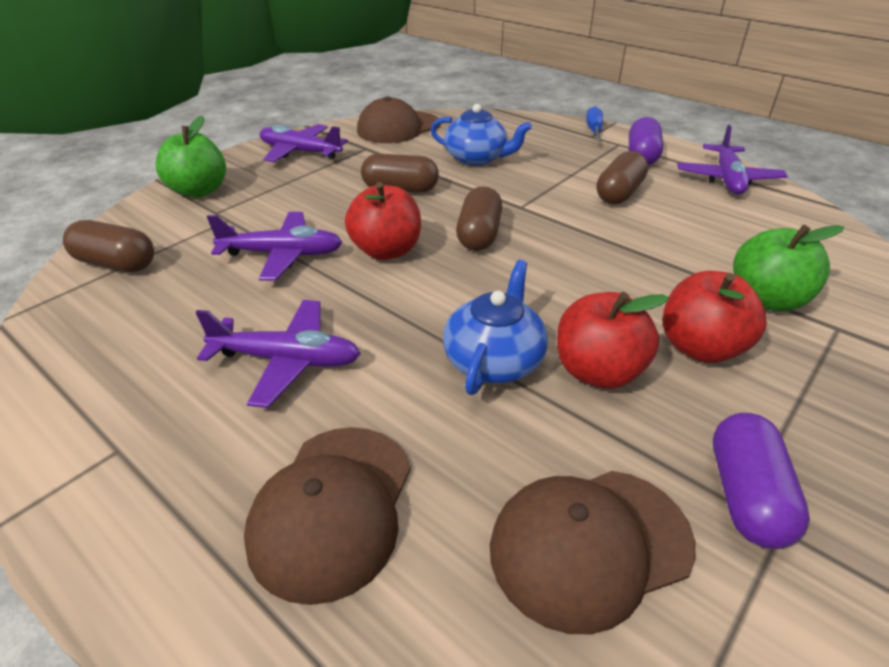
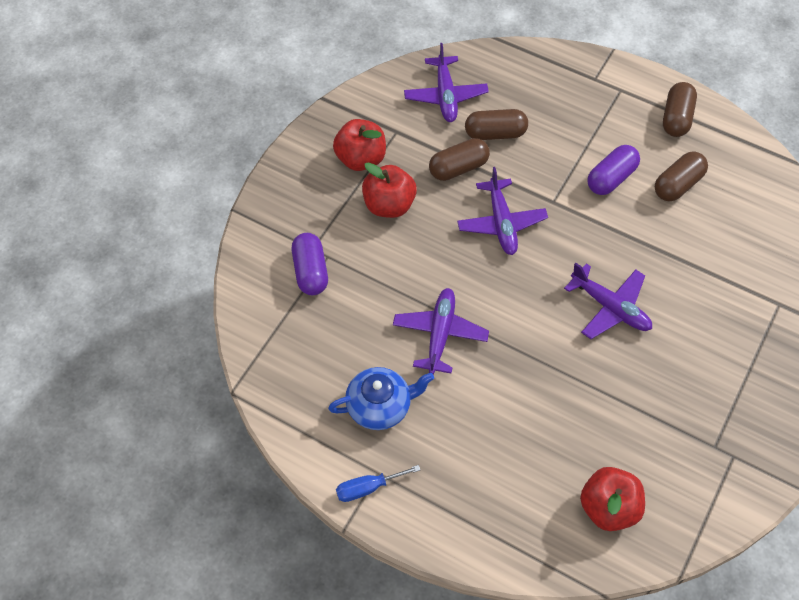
blue teapot: [430,104,532,166] [443,260,548,395] = 2 -> [328,367,434,430] = 1
brown cap: [244,427,411,605] [357,97,440,143] [490,471,695,634] = 3 -> none = 0
green apple: [156,116,226,198] [733,225,845,312] = 2 -> none = 0

